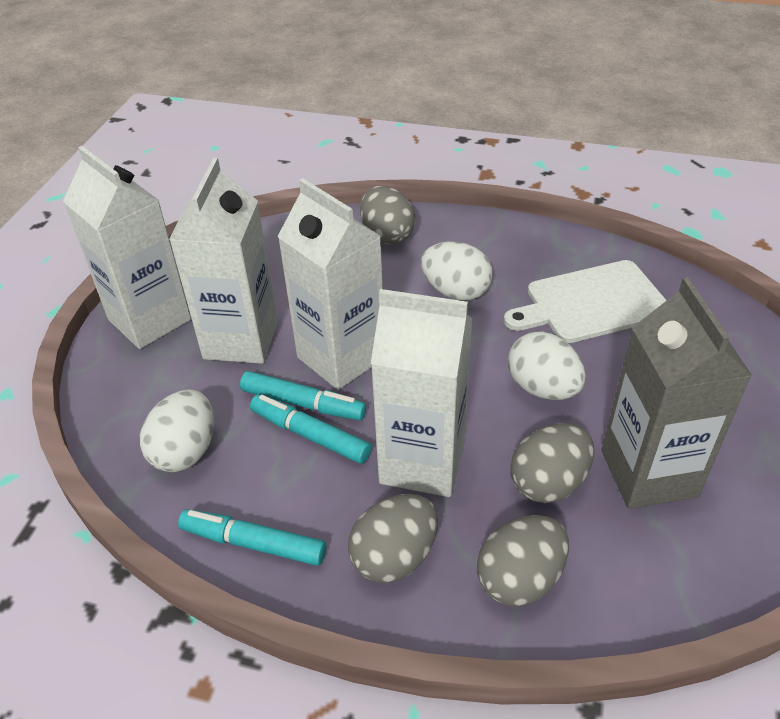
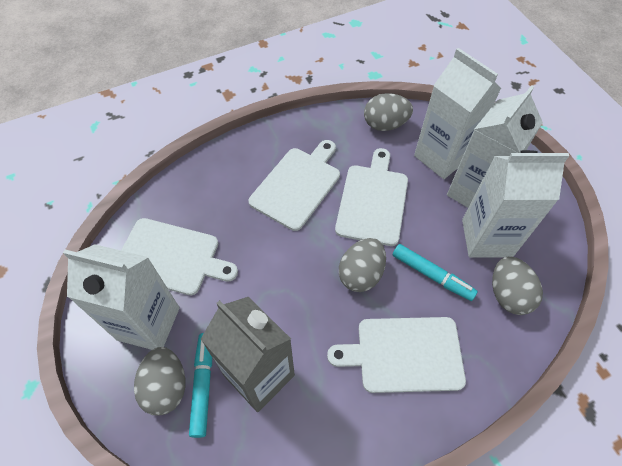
turquoise marker: [178,509,326,566] [240,371,366,421] [250,394,372,464] = 3 -> [189,333,212,438] [393,244,478,301] = 2
white cutting board: [504,260,667,343] = 1 -> [121,218,238,295] [248,140,340,231] [327,317,466,393] [335,148,408,246] = 4
white egg: [140,389,214,472] [421,242,493,301] [508,331,586,400] = 3 -> none = 0

